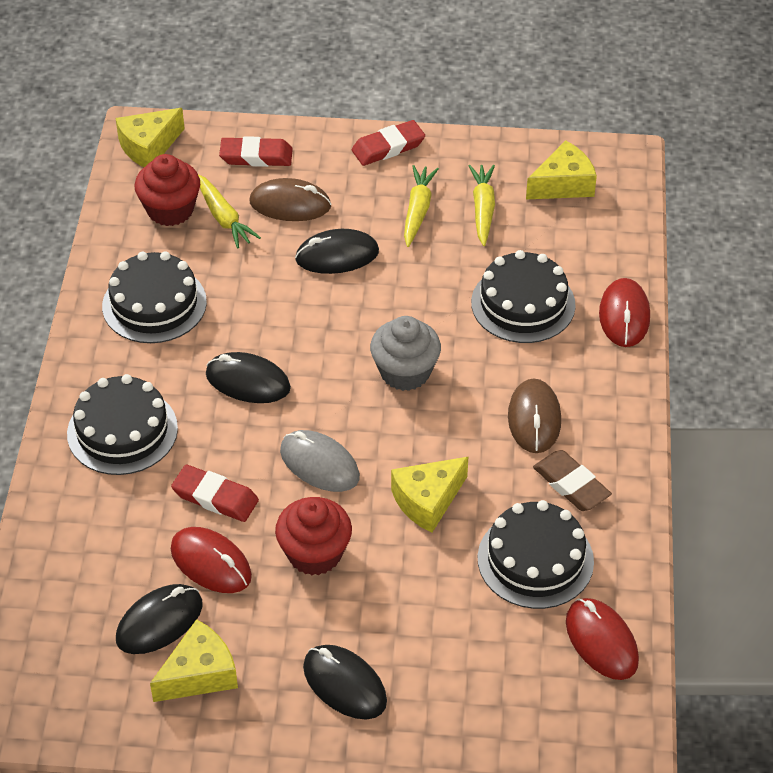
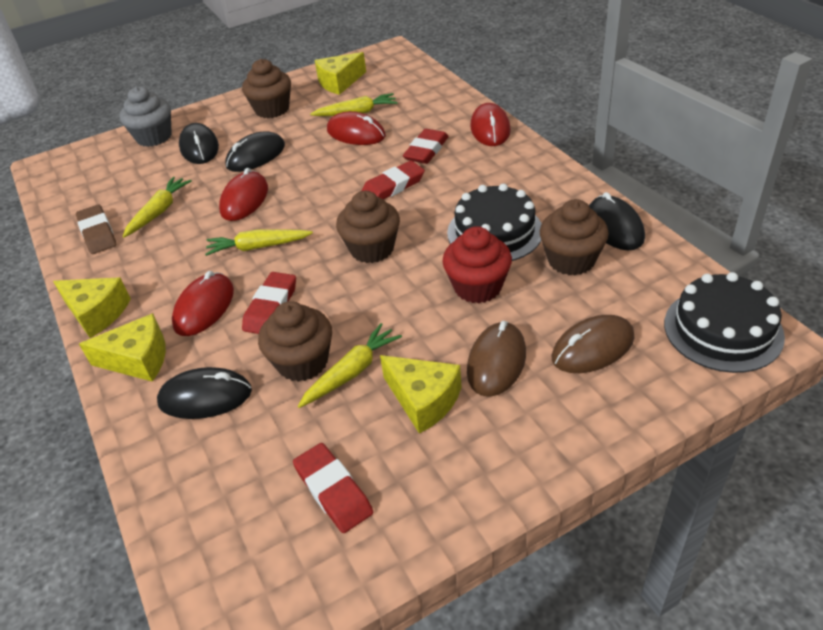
black cake: [67,374,178,475] [102,251,207,343] [471,250,576,343] [478,500,594,609] = 4 -> [447,184,542,261] [664,272,785,373] = 2
brown cupcake: none = 0 -> [242,59,291,118] [258,301,332,382] [336,191,400,263] [540,199,609,275] = 4
grey mouse: [280,430,360,492] = 1 -> none = 0
red cupcake: [134,154,200,226] [275,497,352,575] = 2 -> [443,226,512,304] = 1
red eraser: [171,465,259,522] [219,136,293,167] [352,120,425,166] = 3 -> [242,272,296,334] [293,443,373,533] [362,161,425,199] [403,129,449,164] = 4
red mouse: [171,527,252,593] [566,598,639,680] [599,278,650,347] = 3 -> [172,271,234,336] [219,168,268,221] [327,111,386,145] [470,103,511,146] = 4
yellow carrot: [198,174,261,248] [404,165,439,247] [468,165,495,246] = 3 -> [123,177,192,238] [205,229,313,256] [298,323,402,408] [310,93,398,116] = 4

